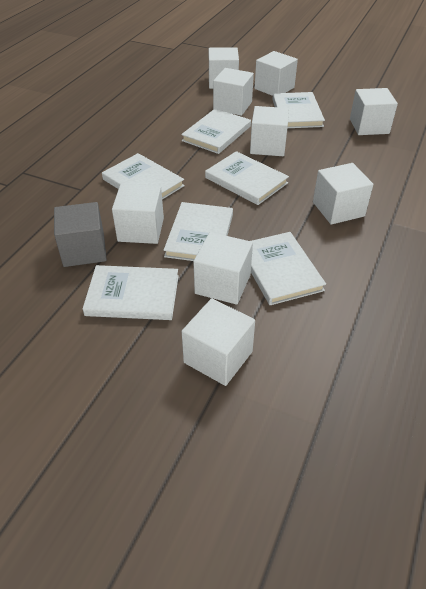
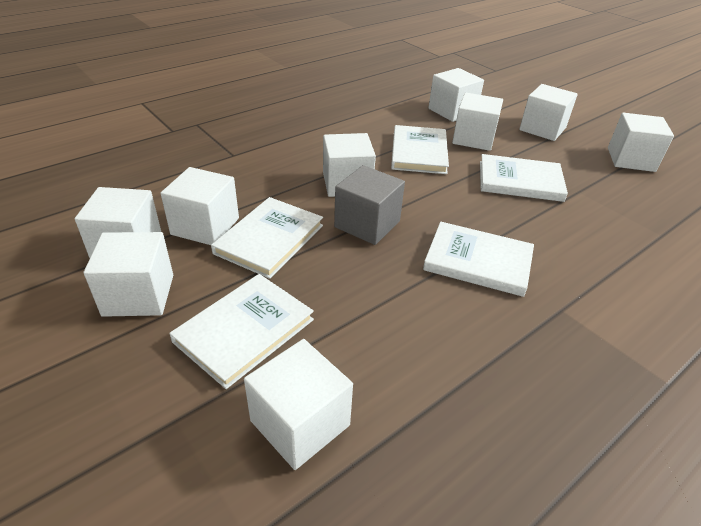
white book: [83,265,179,320] [102,153,185,199] [164,202,233,261] [181,109,251,154] [205,151,289,205] [251,232,326,305] [272,92,325,128] = 7 -> [169,274,314,389] [211,197,323,279] [391,125,449,174] [423,222,534,297] [480,154,568,202] = 5

